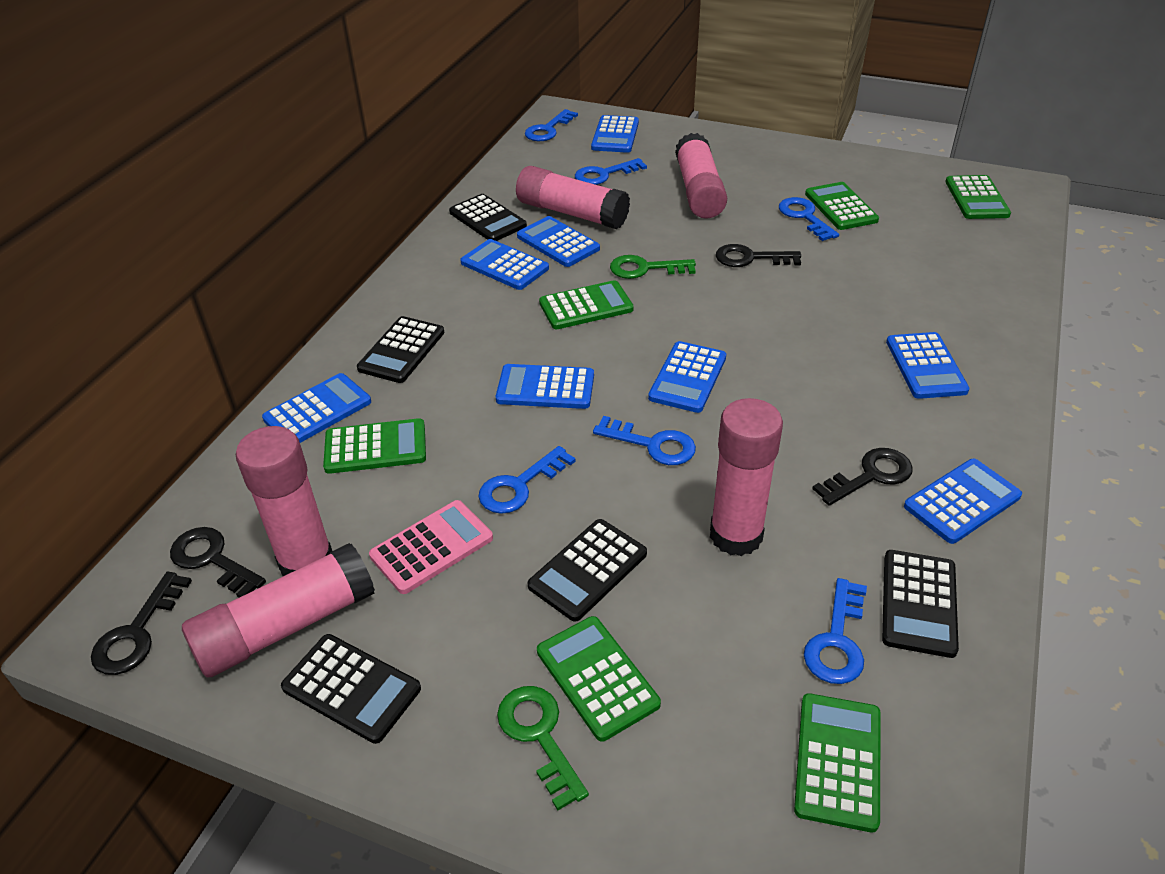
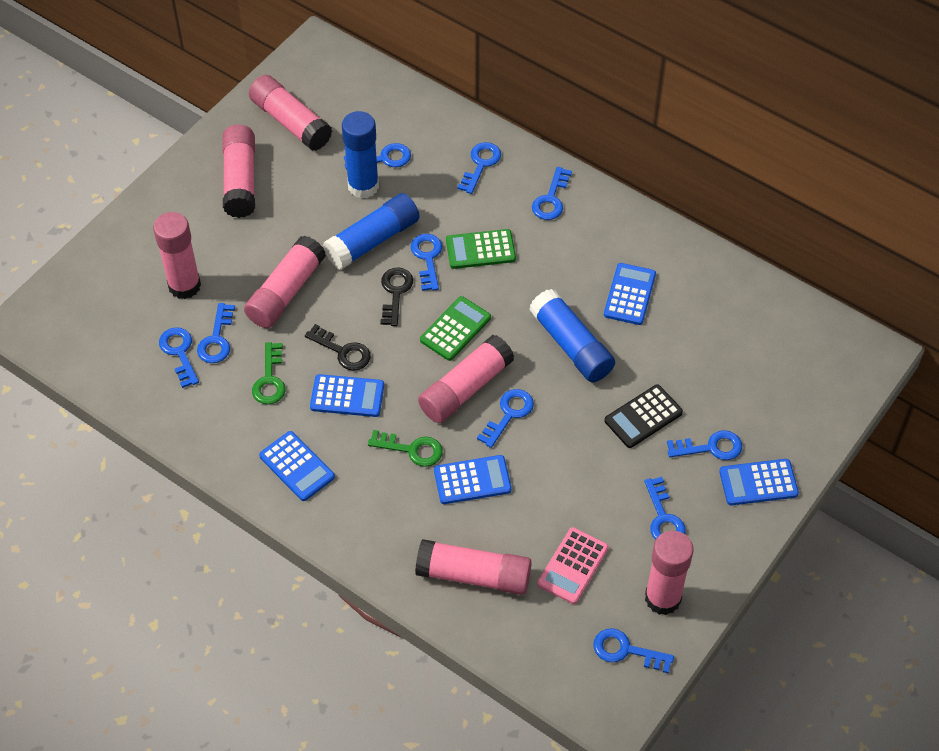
black calculator: [281,634,421,744] [357,316,445,383] [449,194,527,241] [528,519,647,622] [882,550,959,658] = 5 -> [604,385,683,448] = 1
black key: [91,572,192,675] [170,527,266,597] [716,244,801,267] [812,448,913,506] = 4 -> [305,324,371,371] [380,267,413,326] = 2
blue calculator: [262,373,371,443] [460,239,549,290] [496,364,594,409] [517,216,600,267] [591,115,639,153] [648,341,726,413] [886,332,970,399] [904,459,1022,544] = 8 -> [259,431,335,501] [310,374,384,417] [434,455,512,504] [604,263,656,325] [719,459,799,505] = 5
blue glue stick: none = 0 -> [323,193,420,270] [342,111,379,199] [529,289,615,382] = 3
blue key: [478,446,576,514] [525,109,578,141] [575,158,647,185] [593,416,696,465] [779,197,839,241] [804,578,867,684] = 6 -> [159,327,199,388] [197,303,235,363] [344,143,411,170] [410,234,442,291] [457,142,501,194] [477,389,534,448] [532,167,572,220] [593,628,674,673] [644,477,686,540] [667,430,742,460] = 10
green calculator: [323,418,426,474] [537,616,661,742] [539,280,634,329] [794,693,881,833] [805,182,879,230] [945,175,1011,219] = 6 -> [420,296,491,361] [446,229,516,269] = 2
pink glue stick: [182,543,375,678] [236,426,332,576] [516,166,630,229] [675,133,727,219] [710,398,783,556] = 5 -> [153,212,201,299] [222,125,255,218] [244,235,326,328] [249,75,332,151] [415,539,532,595] [418,335,514,423] [645,531,694,615] = 7

